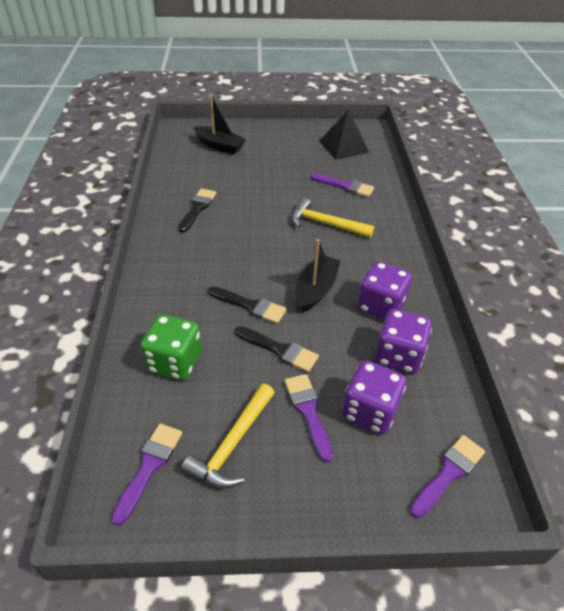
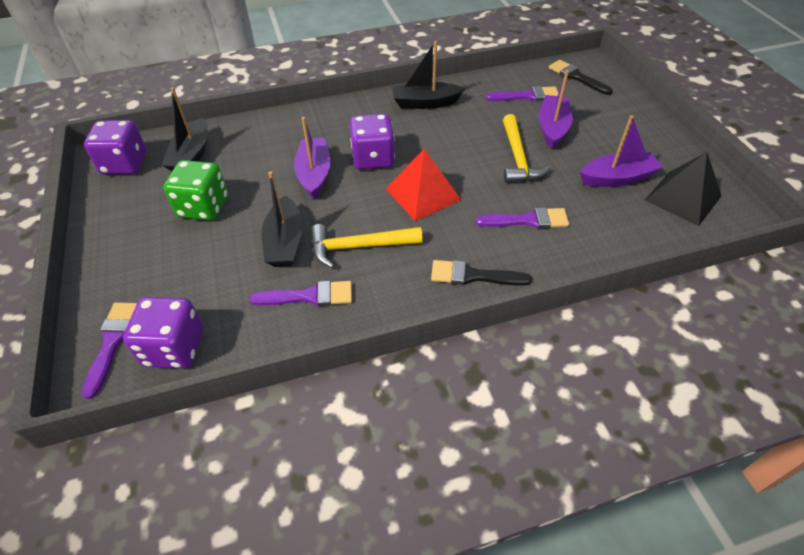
black boat: [194,93,246,154] [296,239,341,313] = 2 -> [162,87,208,171] [262,171,303,267] [392,41,465,109] = 3
black brush: [178,188,216,233] [208,287,287,324] [235,326,319,372] = 3 -> [431,260,532,286] [549,60,613,95] = 2
purple boat: none = 0 -> [294,117,331,199] [538,70,573,149] [580,115,663,187] = 3
red pyramid: none = 0 -> [386,149,461,221] = 1

